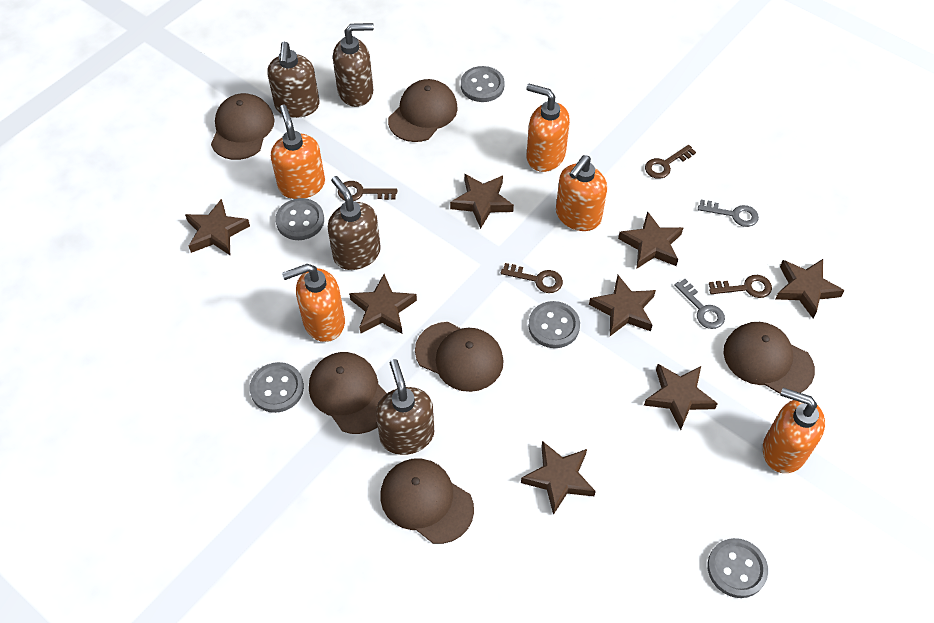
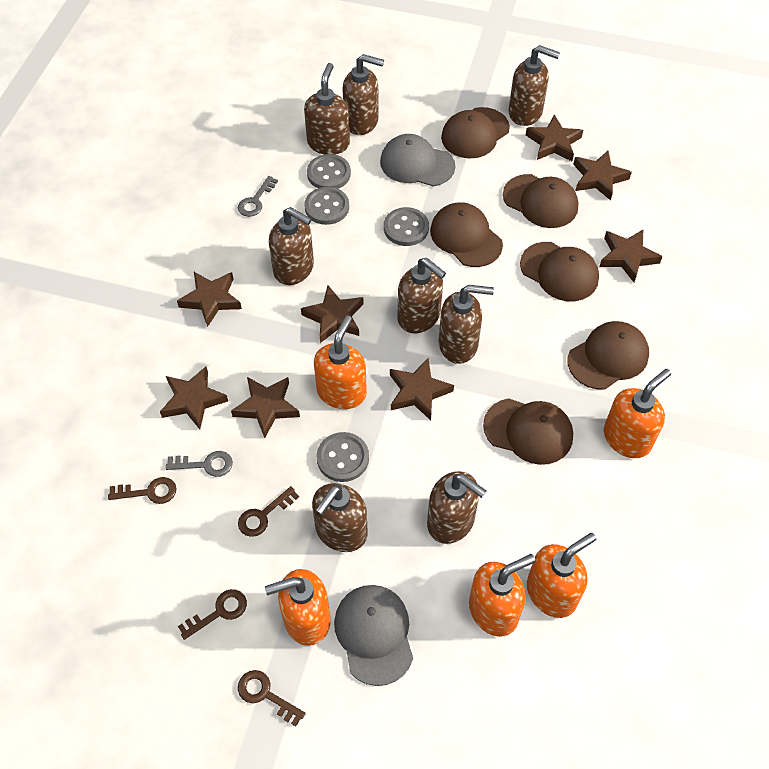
brown soap dispenser: [267,42,320,118] [328,176,381,270] [333,23,374,107] [376,359,434,455] = 4 -> [269,207,314,285] [304,63,350,155] [312,483,368,552] [342,54,384,135] [397,258,446,333] [427,471,486,544] [439,285,494,364] [509,45,560,126] = 8
grey button: [250,362,304,413] [275,198,324,240] [461,66,505,102] [528,301,580,348] [707,538,768,598] = 5 -> [304,187,349,225] [307,154,351,189] [317,432,369,482] [384,207,429,246] = 4
grey cap: none = 0 -> [334,585,413,686] [380,134,456,186] = 2

